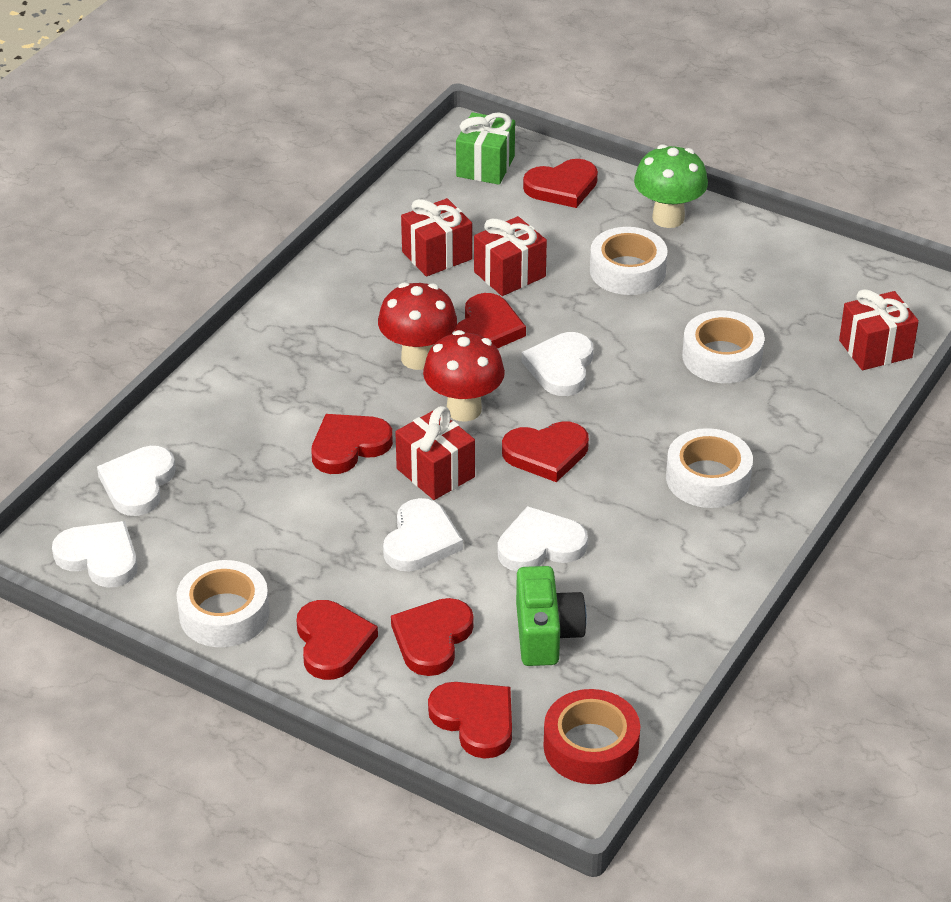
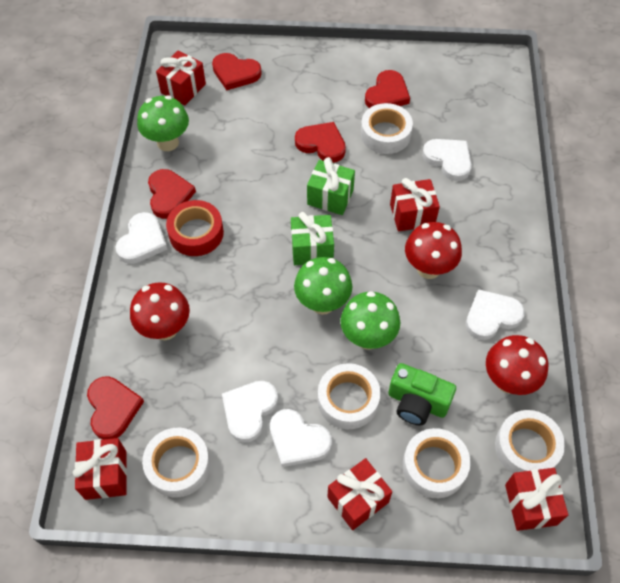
green gift: [456,112,515,185] = 1 -> [291,212,334,265] [307,157,355,215] = 2
green mushroom: [634,144,708,228] = 1 -> [137,95,189,151] [294,257,352,315] [340,291,400,350] = 3
red gift: [395,406,475,500] [401,198,472,277] [474,216,547,296] [839,289,919,370] = 4 -> [73,438,127,500] [156,50,206,106] [327,458,392,530] [390,178,440,232] [505,468,568,531] = 5
red heart: [297,600,378,680] [312,414,393,474] [391,598,474,676] [428,682,512,759] [455,293,526,349] [502,421,589,482] [523,159,598,208] = 7 -> [87,376,144,440] [148,169,196,219] [212,53,262,90] [295,122,346,163] [365,70,410,108] = 5
red mushroom: [378,282,457,370] [423,330,505,422] = 2 -> [130,282,190,340] [405,222,462,279] [486,335,548,395] = 3
white tape: [177,560,270,647] [590,227,668,295] [666,428,753,508] [682,311,765,383] = 4 -> [142,428,210,497] [318,363,381,429] [361,103,413,154] [403,428,471,498] [495,410,565,473] = 5

